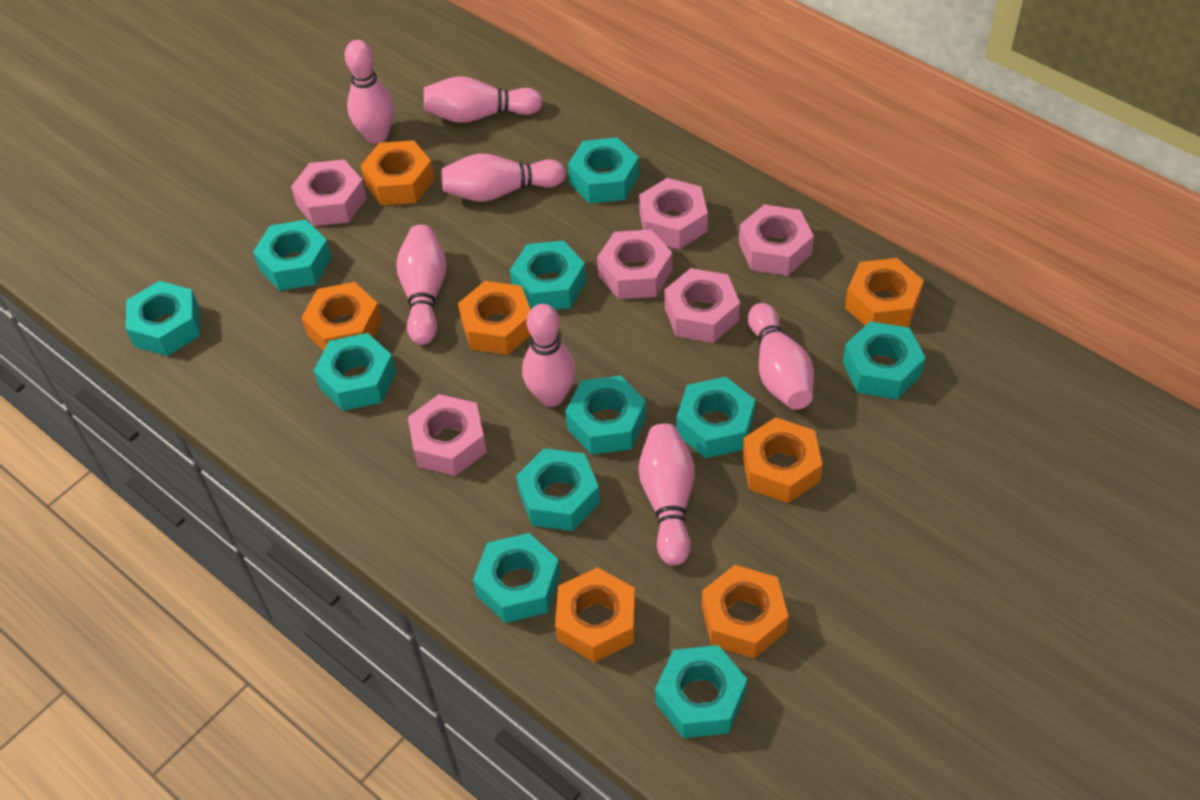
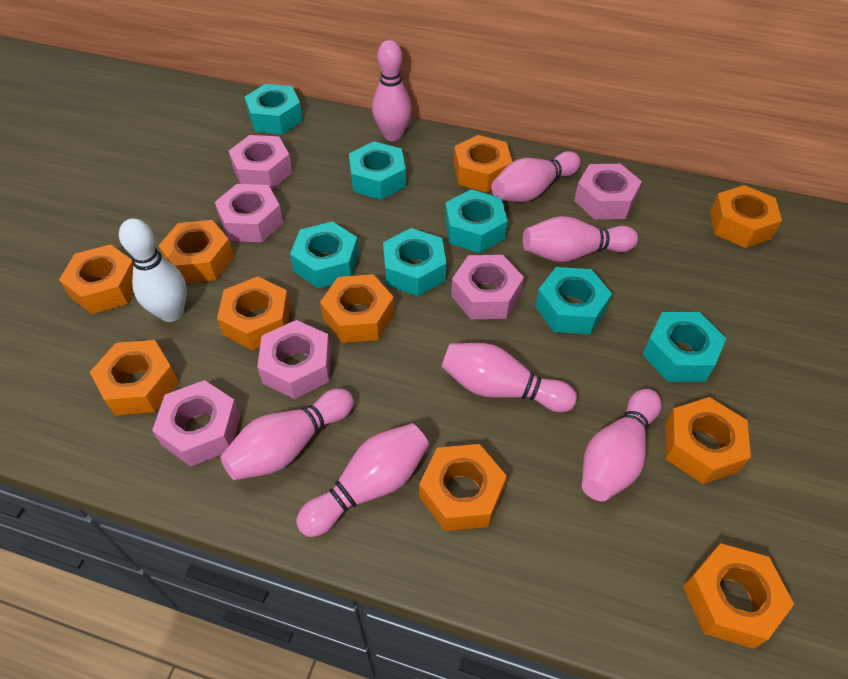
orange nut: [301,282,382,351] [360,140,435,205] [458,281,531,355] [555,567,636,662] [702,565,789,658] [742,417,823,503] [845,258,924,327] = 7 -> [59,244,134,314] [90,340,179,415] [158,220,234,283] [217,276,291,350] [320,274,395,343] [419,444,507,531] [454,135,512,193] [665,397,751,484] [683,543,794,649] [710,185,782,248] = 10
turquoise nut: [126,281,200,356] [253,220,332,291] [314,333,396,411] [473,533,561,623] [510,241,586,310] [516,448,600,531] [565,375,646,455] [568,137,639,204] [655,645,747,738] [676,377,755,458] [843,321,926,399] = 11 -> [244,84,303,134] [290,222,359,288] [349,141,406,200] [383,228,447,296] [445,189,508,253] [535,267,612,334] [642,312,726,382] = 7
white bowling pin: none = 0 -> [119,218,187,322] = 1

